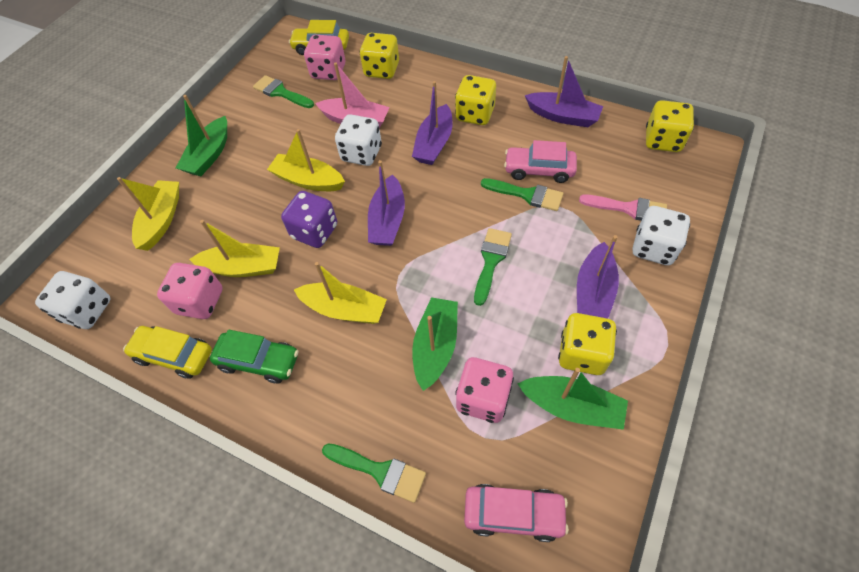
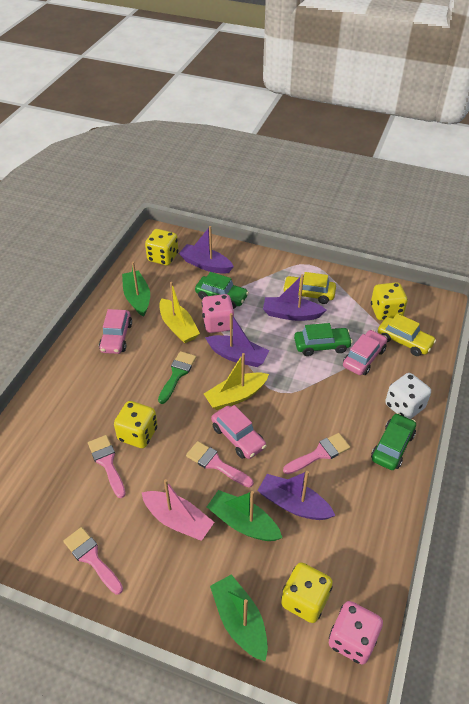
green brush: [253,75,314,108] [322,443,426,503] [474,228,512,306] [481,178,563,211] = 4 -> [158,351,196,404] = 1
green car: [210,330,298,383] = 1 -> [195,272,249,309] [294,323,353,356] [371,413,416,470] = 3
pink brush: [579,195,667,221] = 1 -> [63,527,123,595] [88,435,126,498] [186,441,253,487] [283,433,350,474] = 4
pink car: [464,484,569,542] [504,140,577,183] = 2 -> [99,309,132,354] [211,405,267,459] [343,330,387,375] = 3
pink dice: [157,263,223,319] [304,35,345,80] [455,357,514,423] = 3 -> [202,294,234,333] [329,601,383,664] = 2
purple dice: [281,191,337,248] = 1 -> none = 0
white dice: [35,271,111,329] [335,114,382,166] [632,206,690,265] = 3 -> [385,373,431,419] = 1
yellow boat: [117,177,179,251] [189,220,280,277] [267,129,345,191] [294,262,387,324] = 4 -> [159,282,200,343] [204,353,269,410] = 2

